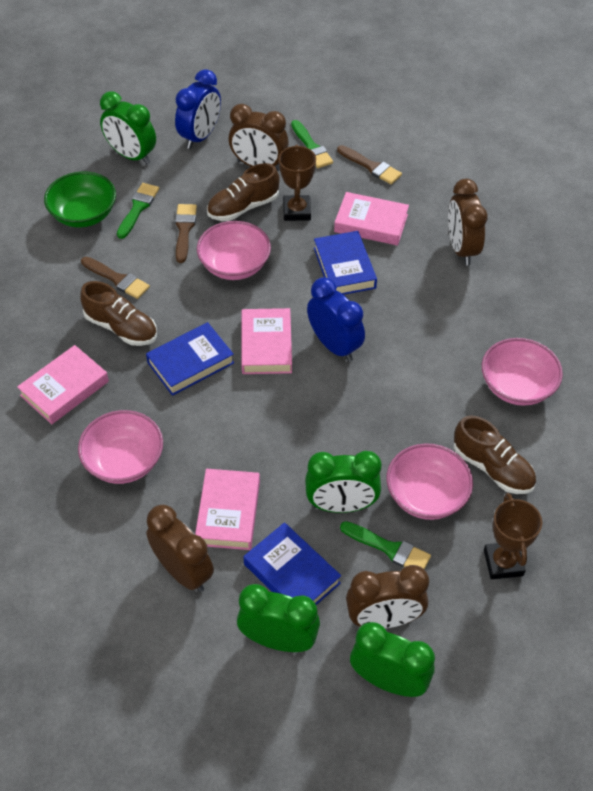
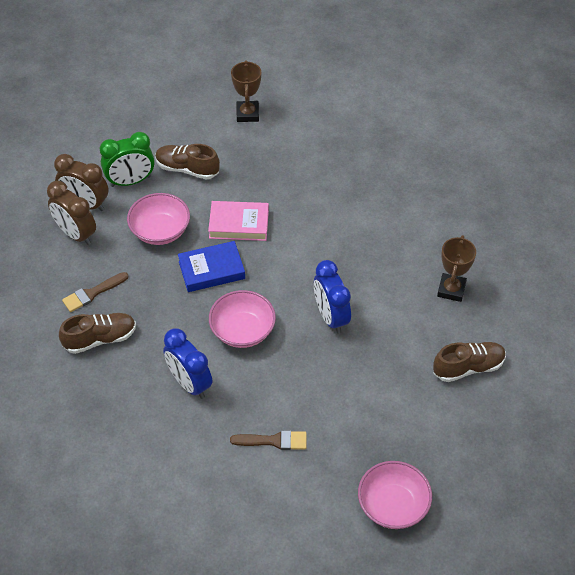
blue book: [146,322,234,396] [243,522,341,605] [314,231,377,295] = 3 -> [178,241,245,292] = 1
brown brush: [81,257,150,299] [175,204,197,263] [337,145,402,184] = 3 -> [62,272,128,312] [230,430,307,450] = 2
brown clock: [146,505,214,592] [229,104,289,171] [346,565,429,628] [448,179,488,265] = 4 -> [47,181,96,245] [54,154,109,211] = 2
green bowl: [44,171,116,228] = 1 -> none = 0
green brush: [117,183,159,239] [291,120,333,168] [340,521,431,569] = 3 -> none = 0
green clock: [100,91,156,165] [237,584,320,652] [305,451,382,513] [350,622,435,697] = 4 -> [100,132,155,187] = 1
pink book: [17,345,109,424] [195,469,260,550] [242,308,292,374] [334,192,409,246] = 4 -> [208,201,269,241] = 1
pink bowl: [78,410,163,484] [197,221,271,280] [386,443,473,520] [482,338,563,406] = 4 -> [127,193,190,245] [209,290,276,348] [358,461,432,529] = 3

